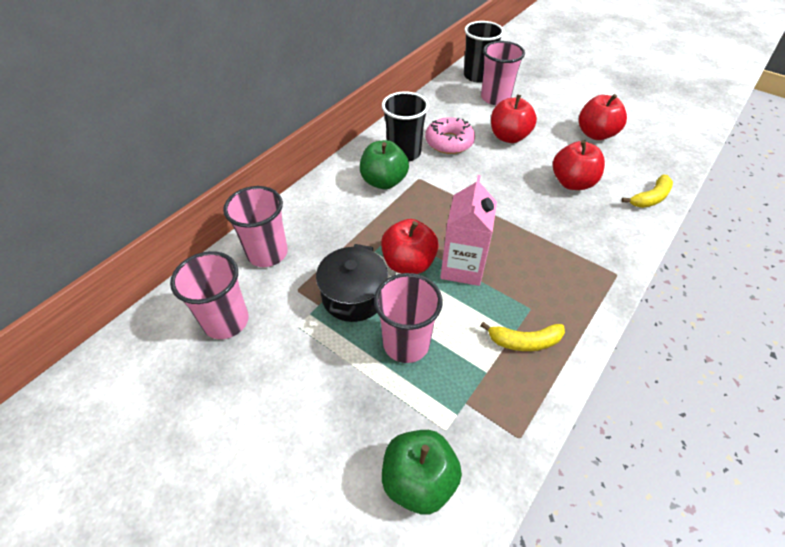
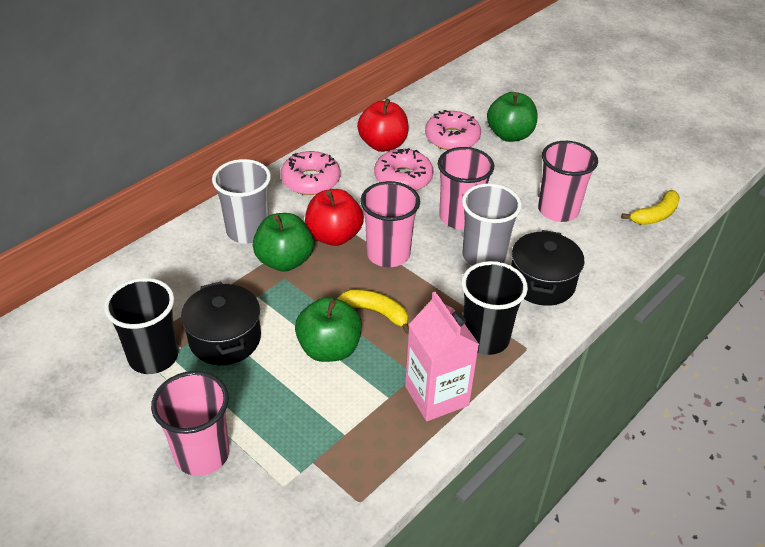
black pot: [316,244,388,322] = 1 -> [181,282,261,365] [511,230,584,306] = 2
green apple: [360,140,409,189] [382,430,462,515] = 2 -> [253,213,314,272] [295,297,362,362] [487,92,537,142] = 3
grey cup: none = 0 -> [212,159,271,243] [462,183,522,266] = 2
pink donut: [425,117,475,154] = 1 -> [281,151,340,195] [374,148,434,191] [425,110,481,150] = 3
red apple: [381,219,439,274] [491,95,537,143] [553,140,605,190] [579,94,627,140] = 4 -> [305,189,364,246] [357,99,409,152] = 2

